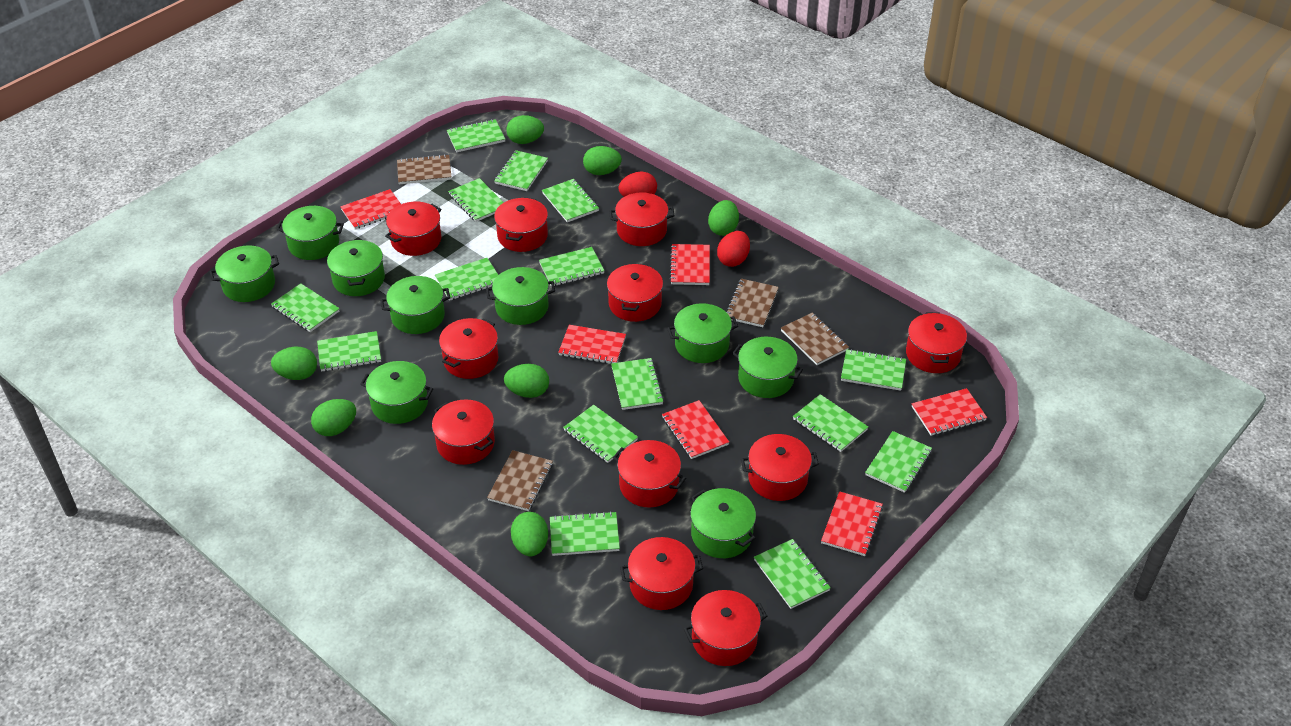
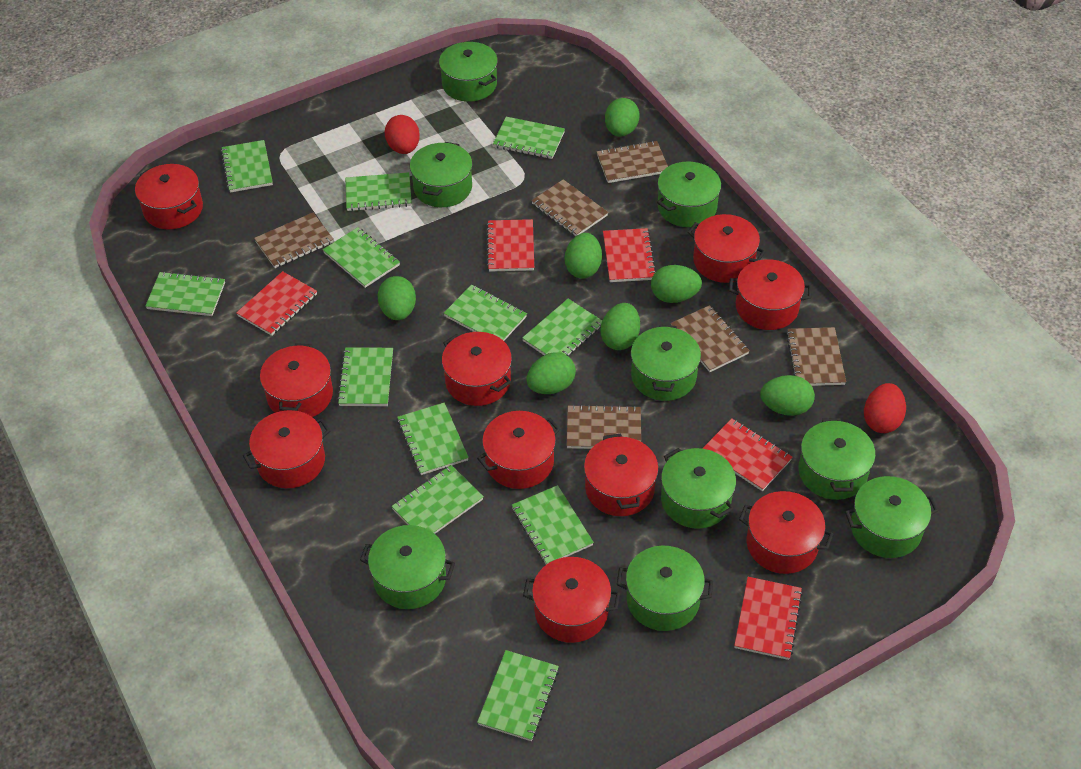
brown notebook: [397,154,451,184] [487,450,553,511] [726,279,779,327] [781,313,849,365] = 4 -> [254,213,334,268] [531,179,608,236] [567,404,641,449] [597,141,668,183] [670,305,750,372] [786,327,846,386] = 6
green notebook: [271,284,340,332] [317,331,381,372] [435,258,498,301] [447,119,505,152] [448,178,504,222] [494,150,548,191] [539,247,605,287] [542,179,599,222] [550,511,620,556] [563,405,638,463] [611,358,664,410] [754,539,831,609] [793,394,868,452] [841,349,906,391] [865,431,932,493] = 15 -> [145,271,225,316] [221,140,273,193] [323,227,400,288] [337,347,393,406] [345,172,412,211] [391,465,484,534] [397,403,469,475] [444,284,527,341] [477,650,559,741] [493,117,565,159] [512,485,594,565] [522,299,602,356] = 12
red notebook: [340,189,401,230] [558,325,626,364] [662,400,729,459] [669,244,710,285] [821,491,883,556] [912,388,987,436] = 6 -> [236,271,317,336] [486,219,534,272] [603,228,656,282] [702,418,793,491] [734,577,803,660] = 5
red pot: [385,202,441,256] [432,399,495,465] [439,318,498,379] [494,197,548,252] [607,263,663,322] [609,192,674,246] [613,440,686,507] [620,537,703,610] [684,590,767,666] [741,434,819,501] [906,312,967,373] = 11 -> [135,164,203,229] [243,410,330,488] [260,343,333,417] [442,332,512,406] [477,411,560,489] [523,557,620,643] [584,434,659,516] [688,214,766,283] [729,259,811,330] [739,491,833,574] = 10

